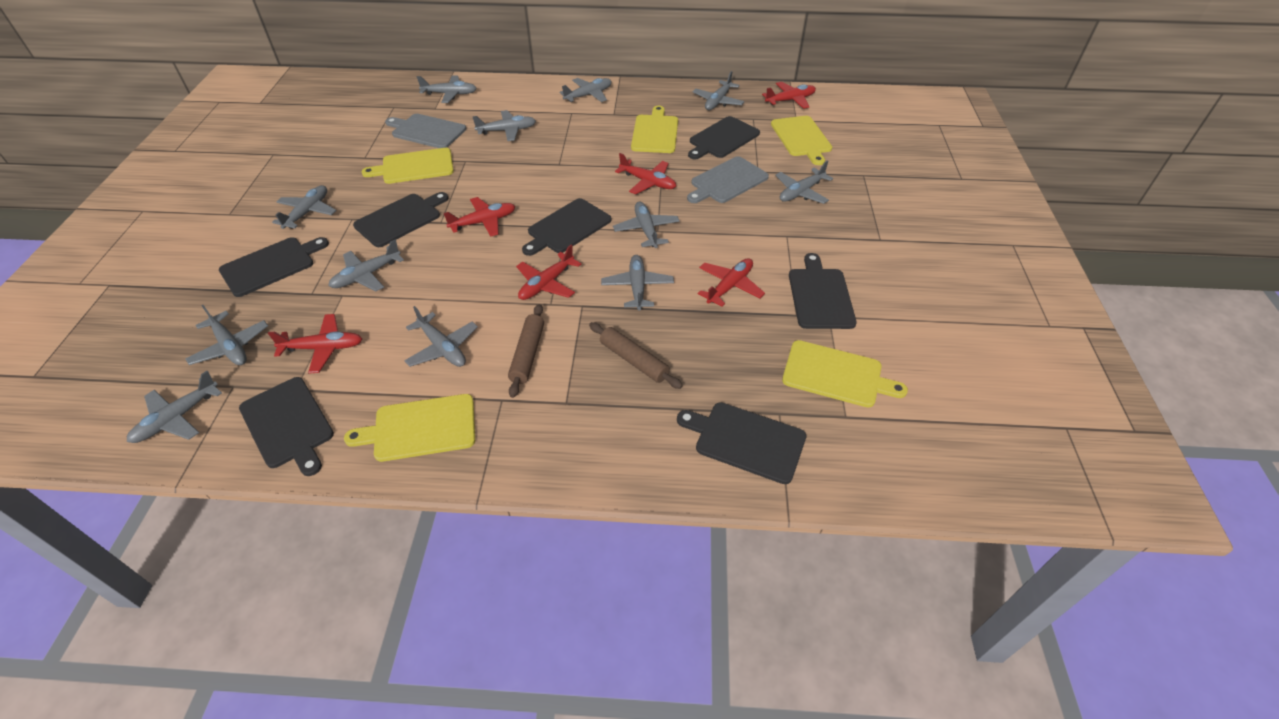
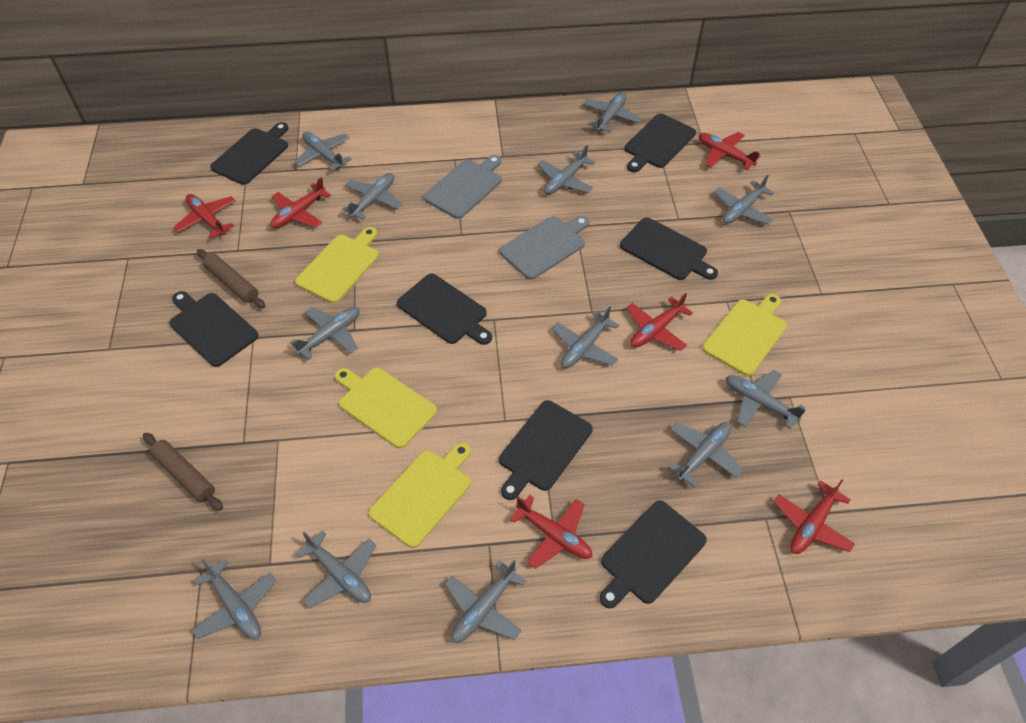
yellow cutting board: [344,394,475,462] [362,148,454,184] [631,106,678,153] [771,116,832,165] [782,340,908,408] = 5 -> [295,227,379,303] [335,367,437,449] [369,443,471,548] [703,294,787,376] = 4

